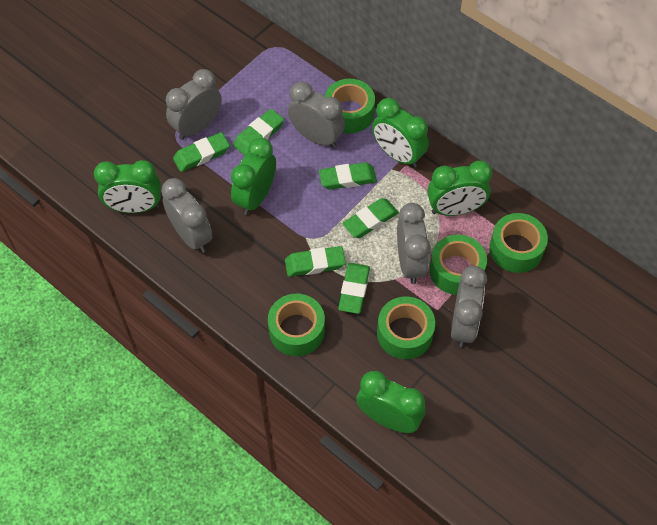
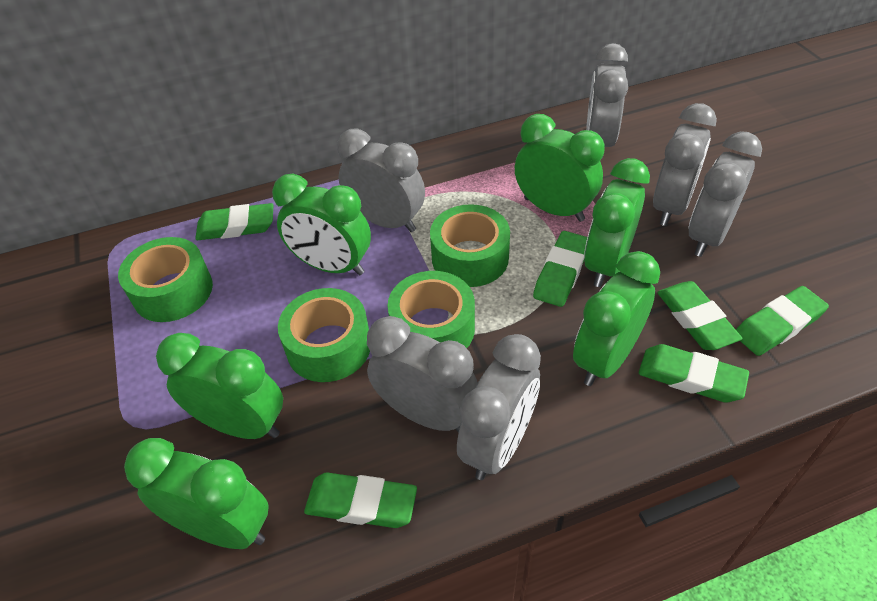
green clock: [94,160,161,213] [231,138,276,215] [356,371,426,433] [372,98,429,168] [427,161,492,216] = 5 -> [124,438,269,549] [156,333,283,439] [272,174,371,275] [515,114,605,222] [573,251,660,386] [584,158,650,287] = 6
green tape: [268,294,325,356] [325,79,375,133] [377,297,435,359] [429,234,487,295] [489,213,548,273] = 5 -> [118,237,213,322] [278,288,370,382] [387,271,475,348] [430,204,510,287] = 4
grey clock: [161,178,213,253] [166,69,222,140] [288,81,345,148] [397,203,431,284] [451,266,487,347] = 5 -> [337,129,425,232] [367,316,478,432] [457,334,541,480] [586,43,628,159] [653,103,717,226] [689,131,762,257] = 6

